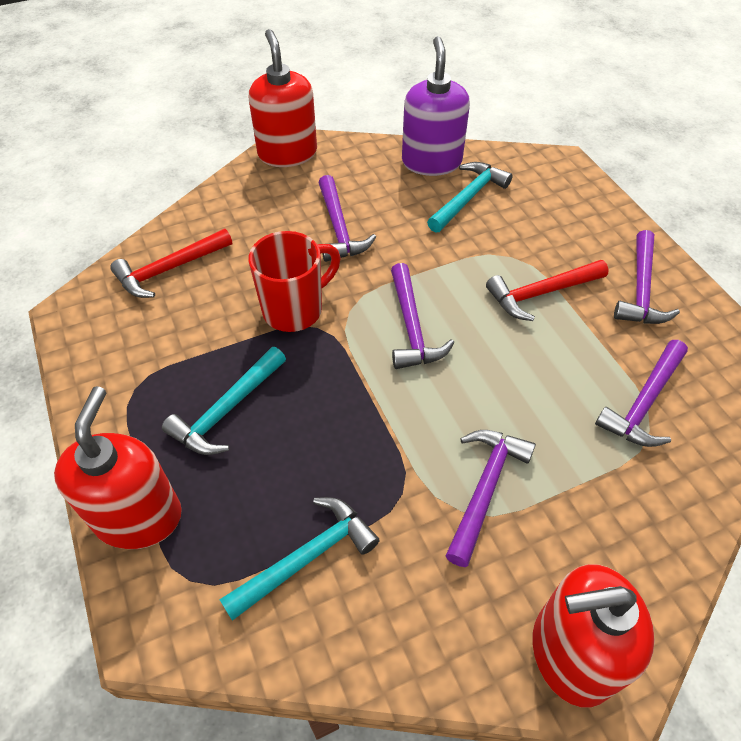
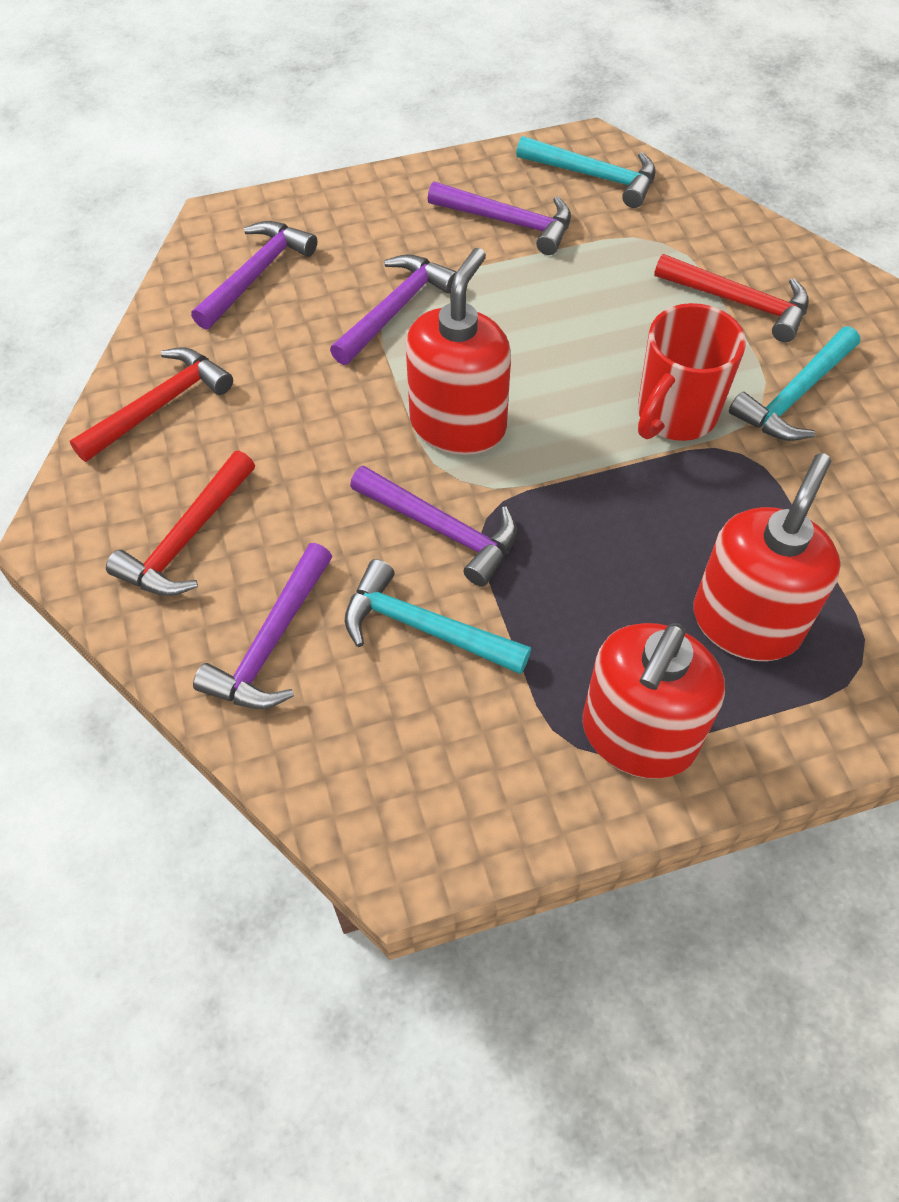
purple soap dispenser: [402,36,470,176] = 1 -> none = 0
red hammer: [110,229,232,298] [486,260,609,321] = 2 -> [70,347,233,462] [106,451,255,596] [654,254,809,342] = 3

